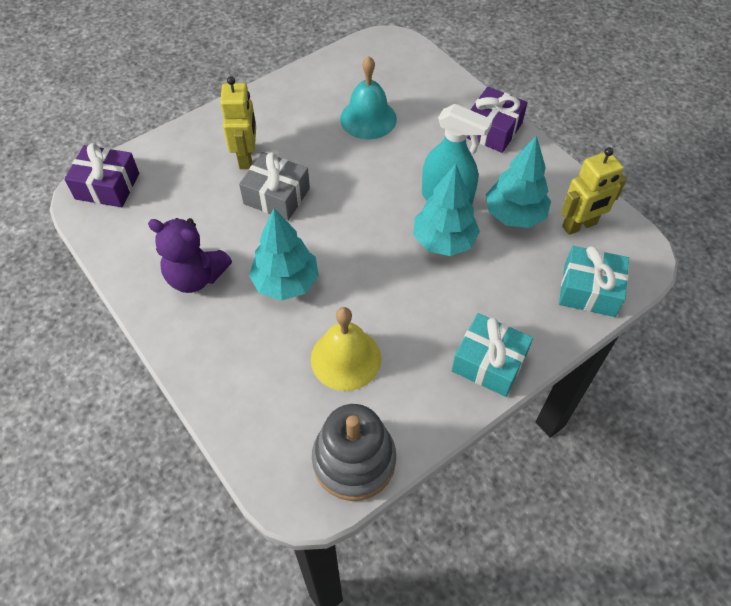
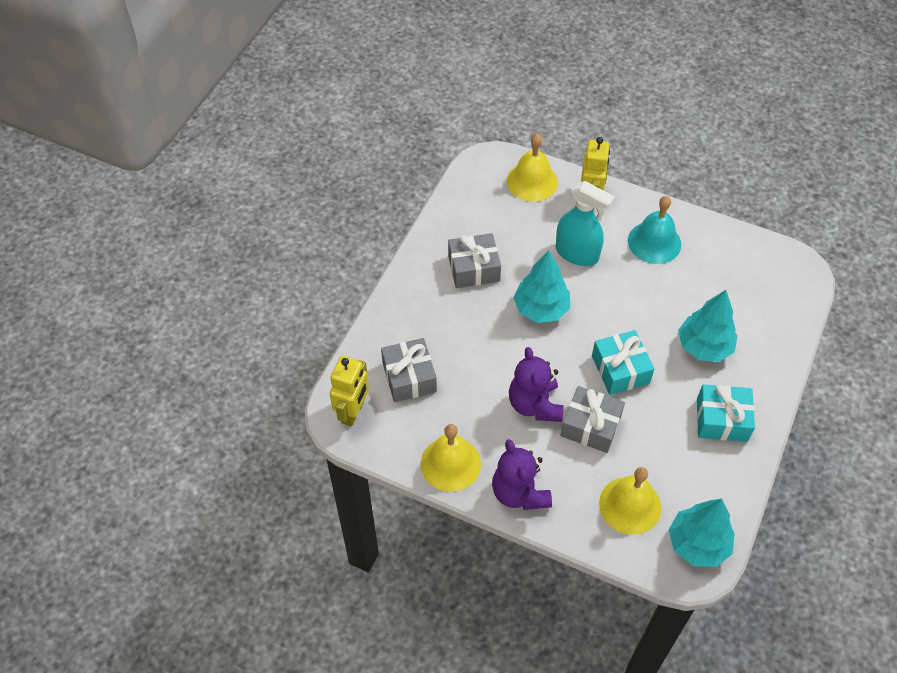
grey gift: [239,152,310,221] = 1 -> [381,338,437,402] [448,233,501,288] [560,386,625,453] = 3
grey stacking toy: [312,404,396,501] = 1 -> none = 0
purple gift: [64,143,139,207] [467,87,527,153] = 2 -> none = 0
purple teddy bear: [148,218,232,293] = 1 -> [492,439,552,510] [509,347,564,422] = 2
yellow bell: [311,307,381,391] = 1 -> [421,424,481,492] [507,134,558,202] [599,467,661,535] = 3

